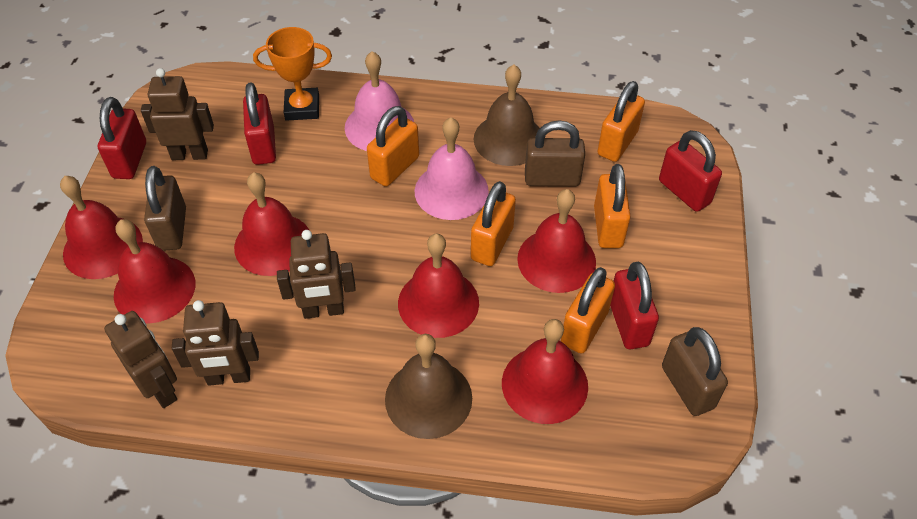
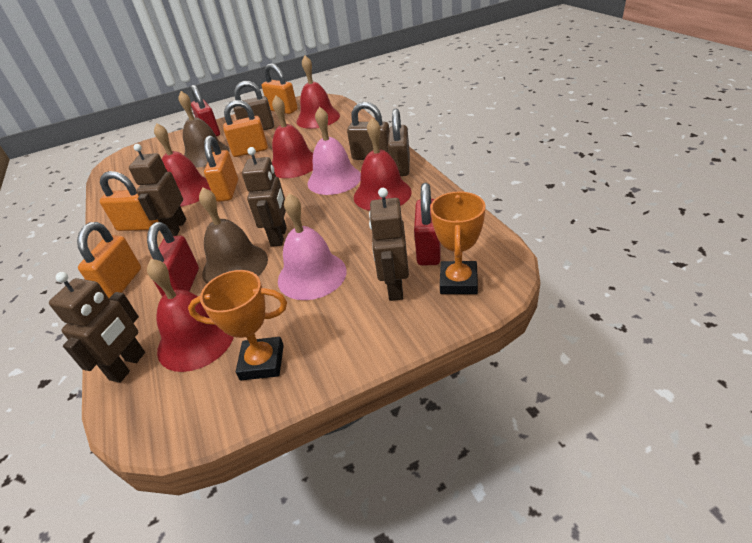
orange trophy: [253,27,332,121] = 1 -> [188,270,287,380] [430,191,486,294] = 2
red bell: [60,176,143,279] [114,219,195,324] [234,172,310,276] [398,234,479,338] [502,319,588,424] [517,189,596,293] = 6 -> [147,259,234,372] [154,123,211,207] [272,96,313,178] [296,56,340,129] [354,118,412,211] = 5
red padlock: [98,97,146,179] [243,83,276,165] [610,262,659,349] [659,130,722,212] = 4 -> [147,222,199,297] [191,85,220,137] [414,183,441,266] = 3

